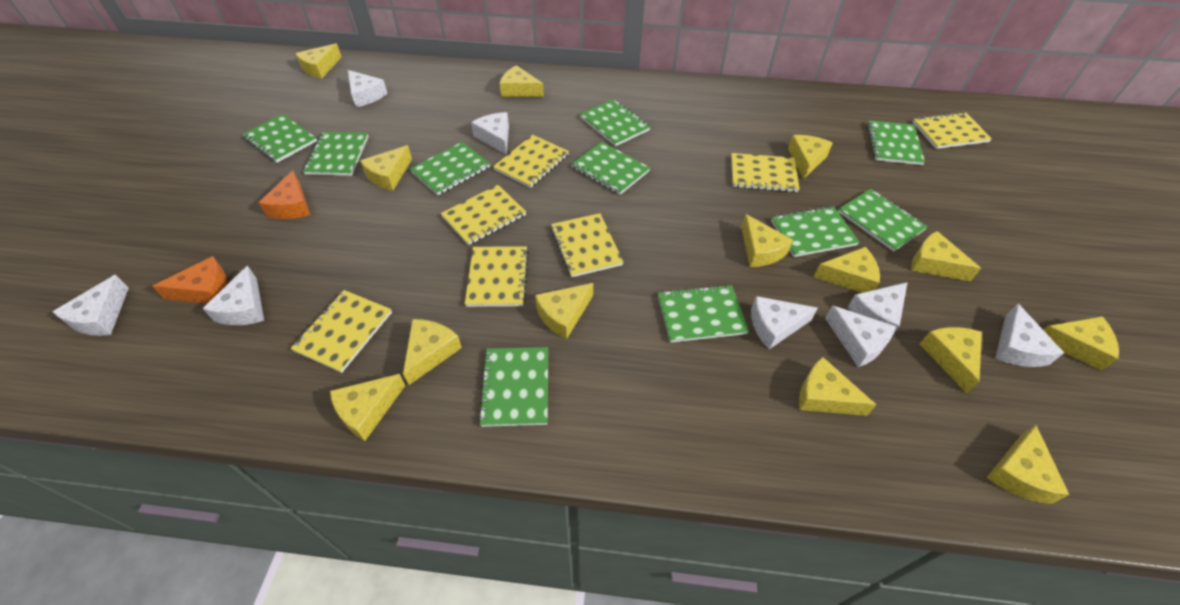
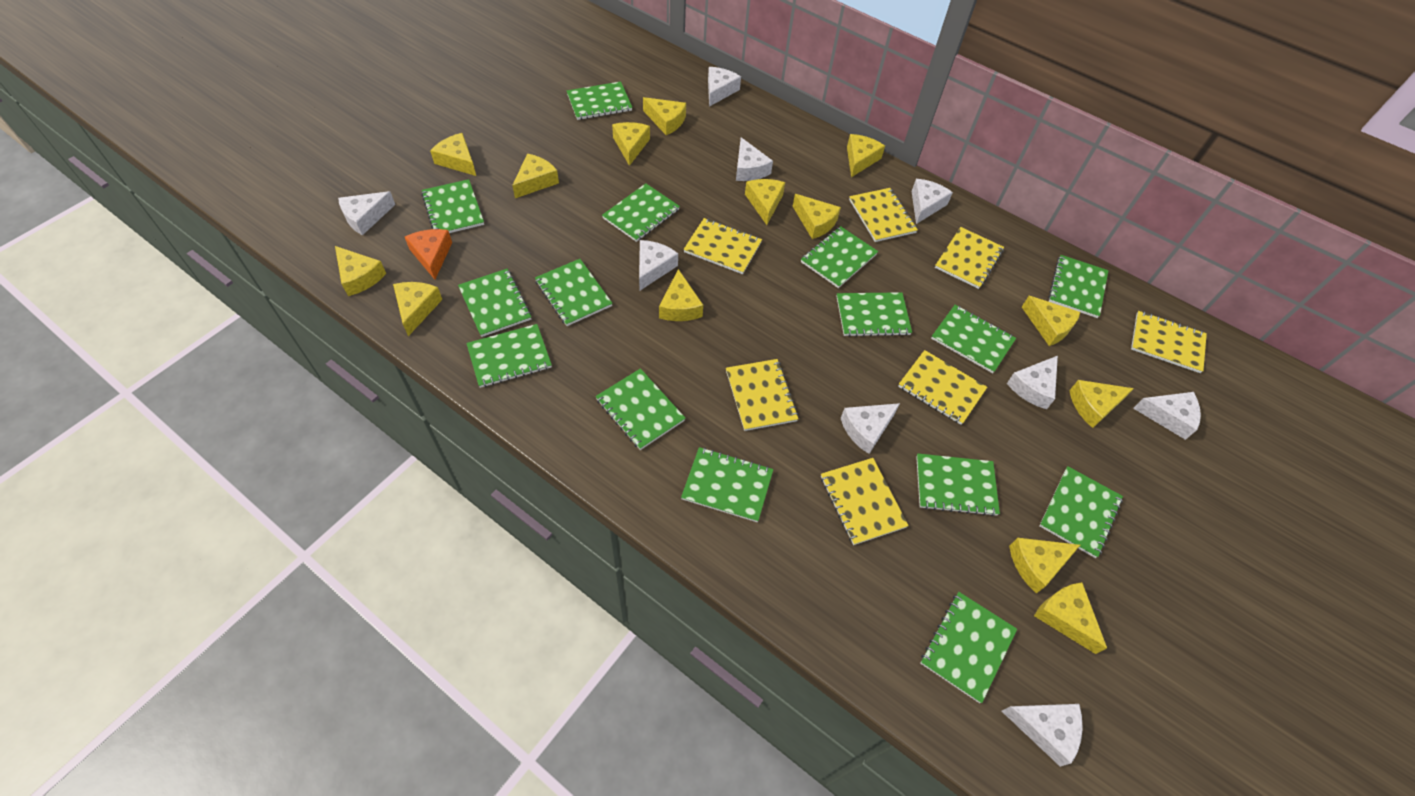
green notebook: [242,114,317,163] [303,132,368,176] [410,142,490,195] [478,347,548,427] [571,142,650,195] [580,99,650,146] [658,284,749,343] [771,206,860,257] [838,189,928,251] [867,120,925,165] = 10 -> [421,179,484,233] [458,269,532,337] [466,324,552,388] [535,259,613,326] [567,82,632,120] [595,368,685,450] [602,183,680,242] [681,447,774,522] [801,226,878,288] [836,292,912,337] [916,453,1000,516] [920,592,1017,703] [931,305,1016,373] [1039,466,1123,558] [1048,255,1109,318] = 15
orange cheese: [152,256,227,304] [258,170,311,219] = 2 -> [405,229,452,280] = 1
white cheese: [52,275,129,336] [203,266,264,325] [348,70,388,107] [471,112,509,155] [751,296,818,349] [825,305,896,367] [847,282,908,333] [995,304,1064,367] = 8 -> [338,191,395,235] [639,240,678,290] [708,67,741,107] [736,137,773,181] [841,403,900,454] [912,179,953,224] [1002,704,1083,767] [1007,356,1058,409] [1133,392,1201,440] = 9

